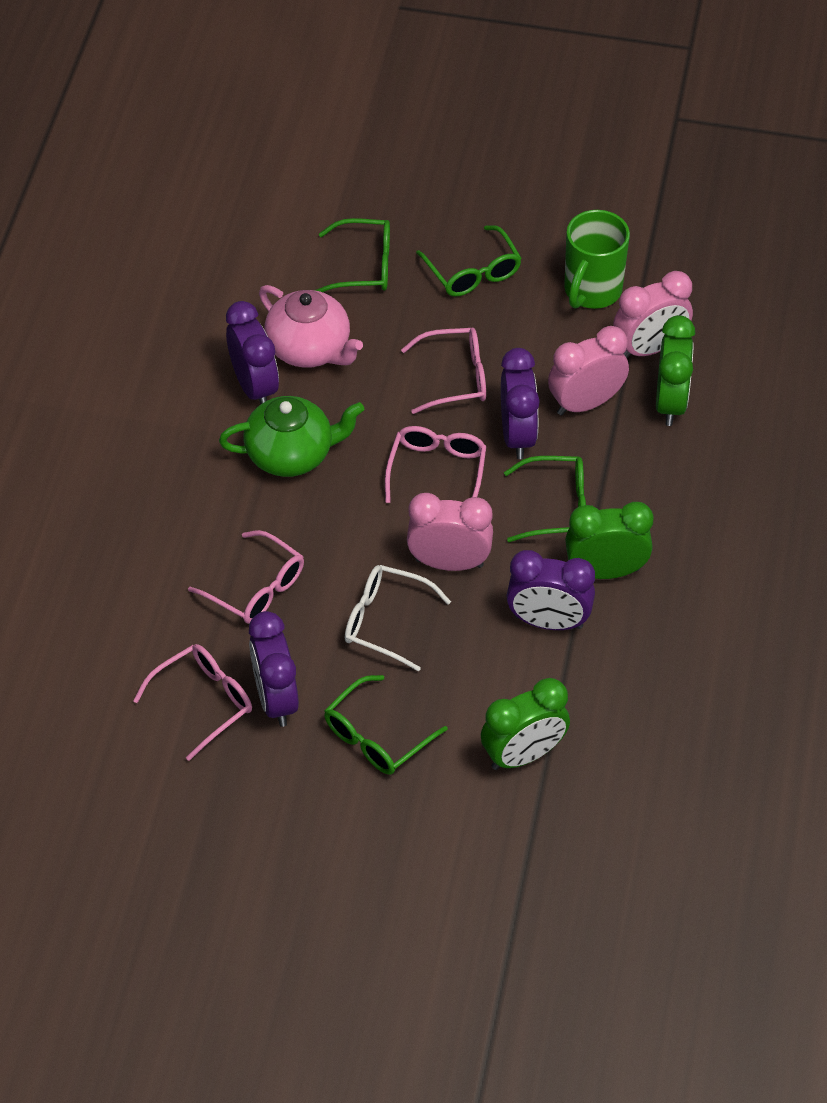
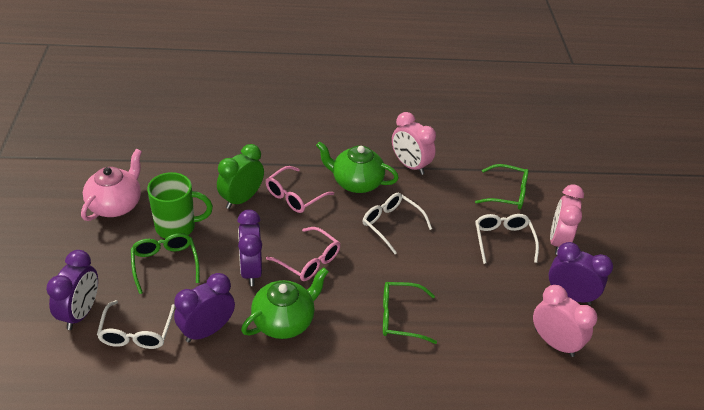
green clock: [481,678,570,770] [565,502,654,579] [656,315,696,426] = 3 -> [217,144,264,209] = 1
green glasses: [315,218,390,292] [324,675,448,775] [416,225,522,296] [504,456,586,542] = 4 -> [131,233,199,294] [383,282,437,344] [475,164,528,210] = 3
green teapot: [219,396,364,477] = 1 -> [241,267,329,339] [316,142,399,193] = 2
pink glasses: [133,644,252,761] [188,530,304,624] [385,426,487,503] [401,328,486,414] = 4 -> [266,166,334,213] [266,227,340,281] = 2
white glasses: [345,565,451,672] = 1 -> [97,300,175,349] [363,193,432,254] [475,214,539,264] = 3

